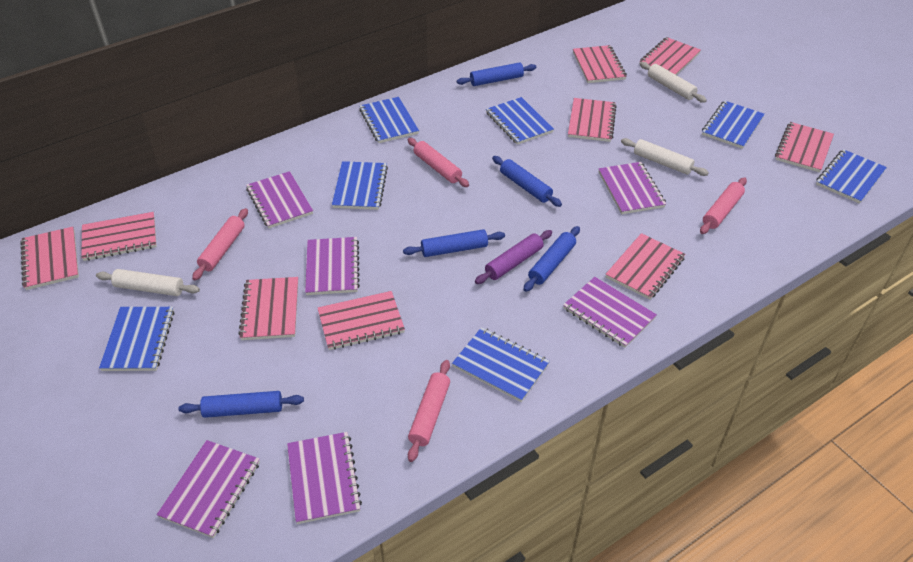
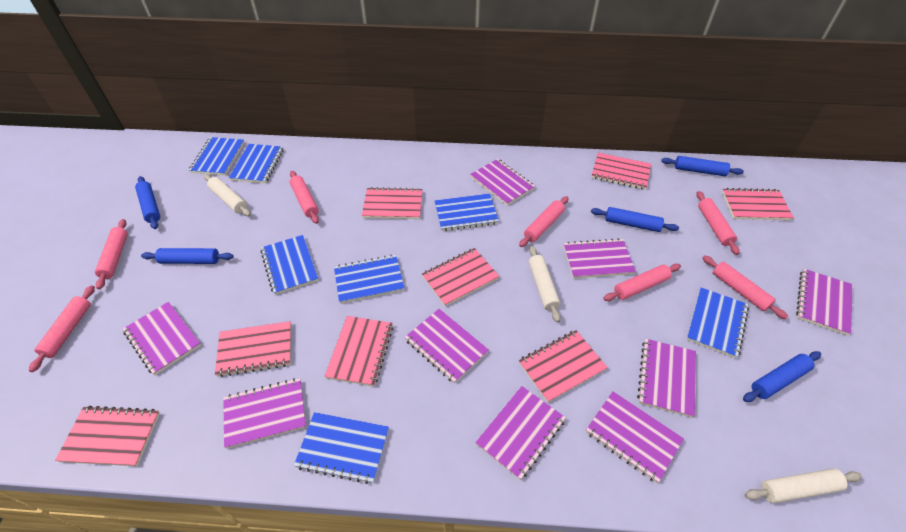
pink notebook: [20,227,79,290] [81,212,157,261] [238,277,298,340] [318,291,405,350] [568,98,617,142] [573,45,627,83] [605,233,685,300] [640,37,701,75] [775,122,834,173] = 9 -> [55,406,160,466] [215,321,291,377] [325,316,393,387] [362,187,423,219] [422,248,499,306] [519,330,608,403] [591,153,651,190] [722,188,794,220] = 8
pink rolling pin: [192,208,248,280] [408,138,469,187] [408,360,450,462] [700,177,747,234] = 4 -> [29,285,95,372] [95,219,128,289] [290,171,319,224] [519,196,569,247] [603,264,681,301] [696,191,739,255] [702,255,788,319] = 7
purple notebook: [157,440,260,538] [246,171,313,228] [287,432,362,524] [305,237,360,295] [563,277,657,348] [599,162,666,214] = 6 -> [123,302,201,375] [223,378,306,449] [405,309,489,384] [470,159,535,206] [475,386,566,480] [564,238,636,279] [586,391,684,483] [637,339,696,418] [796,269,852,336] = 9
purple rolling pin: [475,230,552,284] = 1 -> none = 0

